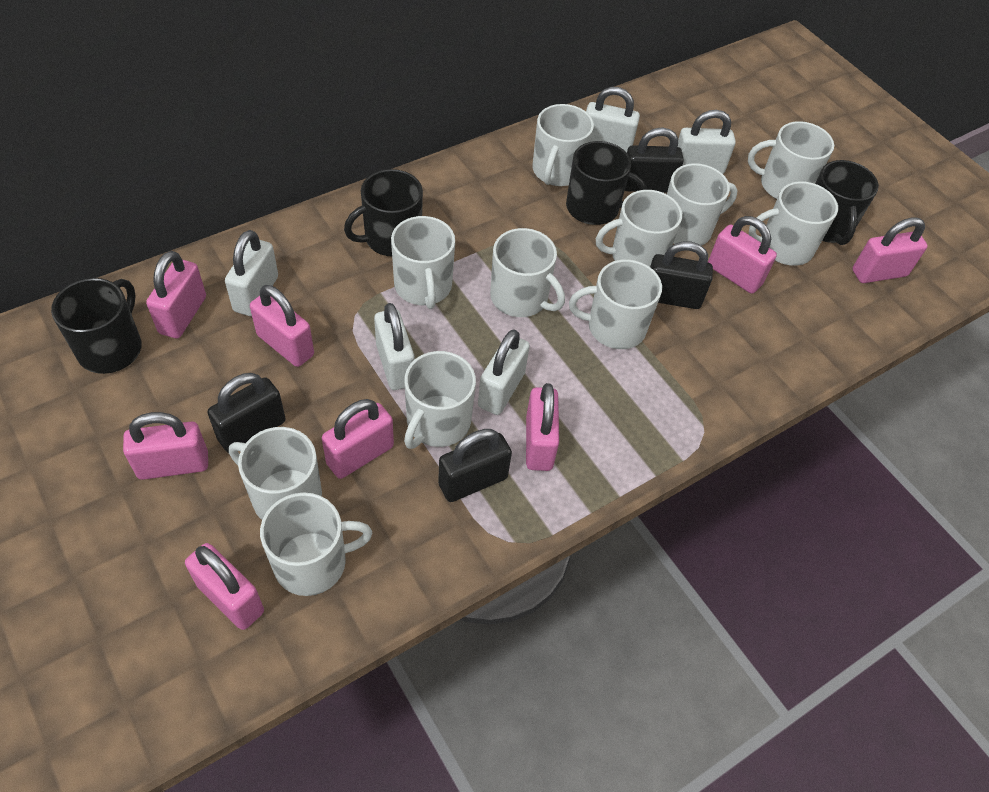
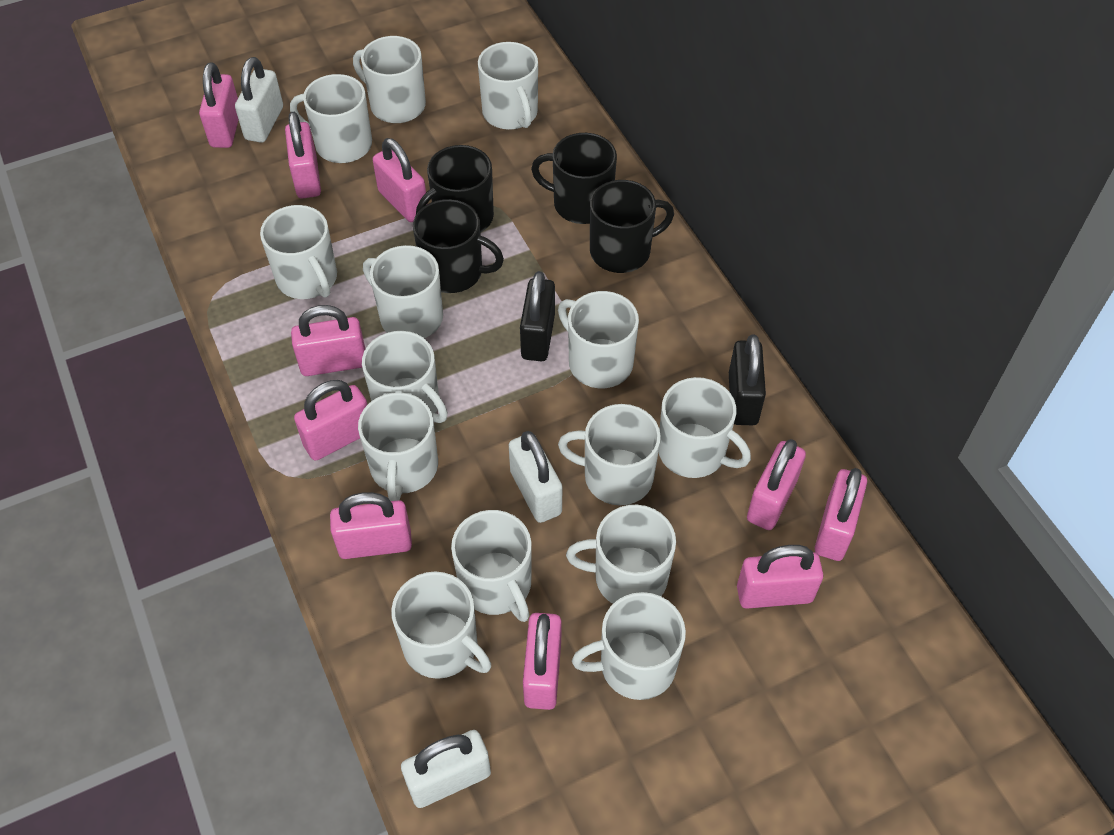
black padlock: [207,373,286,453] [438,429,512,502] [625,127,684,193] [650,241,713,309] = 4 -> [520,271,555,361] [729,335,766,425] = 2
pink padlock: [123,412,208,480] [146,251,206,338] [185,543,264,630] [250,285,314,367] [322,399,394,479] [526,383,559,471] [708,216,777,294] [852,218,928,283] = 8 -> [199,62,239,148] [285,112,321,199] [291,305,365,376] [294,380,368,461] [330,492,412,559] [373,138,428,222] [523,613,561,710] [737,545,823,609] [747,439,806,530] [815,468,867,561] = 10
white mug: [229,427,322,520] [260,493,372,596] [391,216,455,309] [404,351,476,449] [490,228,565,317] [533,104,594,186] [569,259,662,349] [596,190,682,267] [667,163,738,246] [748,121,834,199] [749,181,838,266] = 11 -> [260,205,337,299] [290,74,372,163] [353,36,426,123] [358,392,438,501] [362,331,448,423] [363,245,443,338] [391,572,491,679] [451,510,532,622] [478,42,538,130] [558,291,639,388] [558,404,661,505] [566,505,676,604] [572,592,686,700] [659,377,751,478] = 14
white padlock: [225,230,278,316] [374,303,414,390] [478,329,530,415] [586,87,640,153] [678,110,736,174] = 5 -> [235,57,283,143] [401,730,491,808] [509,431,562,523] = 3

